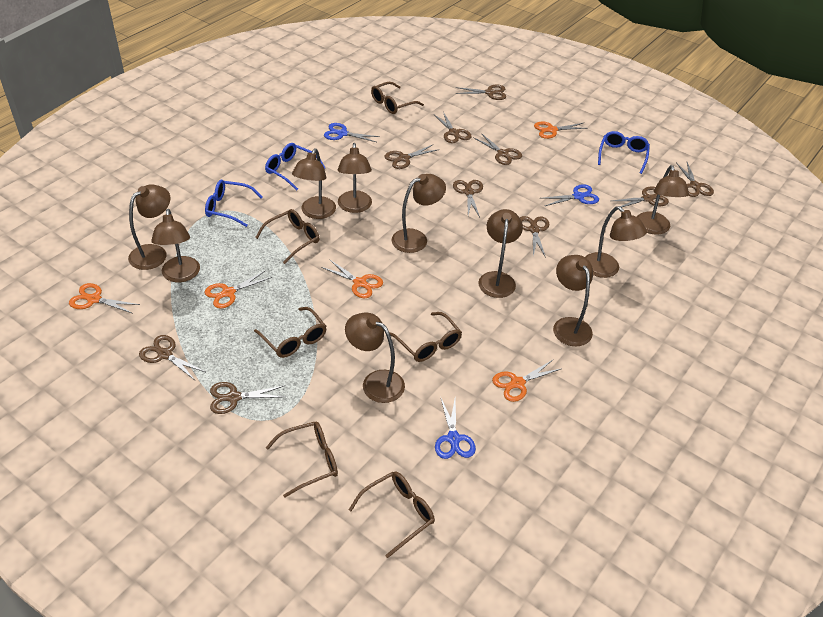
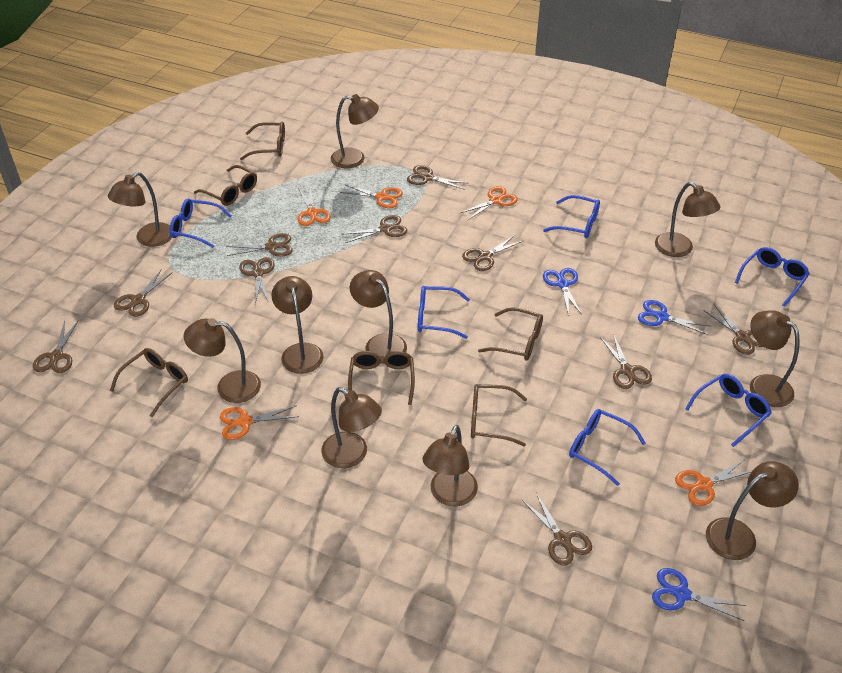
blue glasses: [205,180,263,227] [265,143,325,191] [598,131,650,174] = 3 -> [170,198,232,248] [418,286,470,339] [543,195,600,238] [569,409,646,486] [685,374,771,447] [735,247,810,307] = 6

